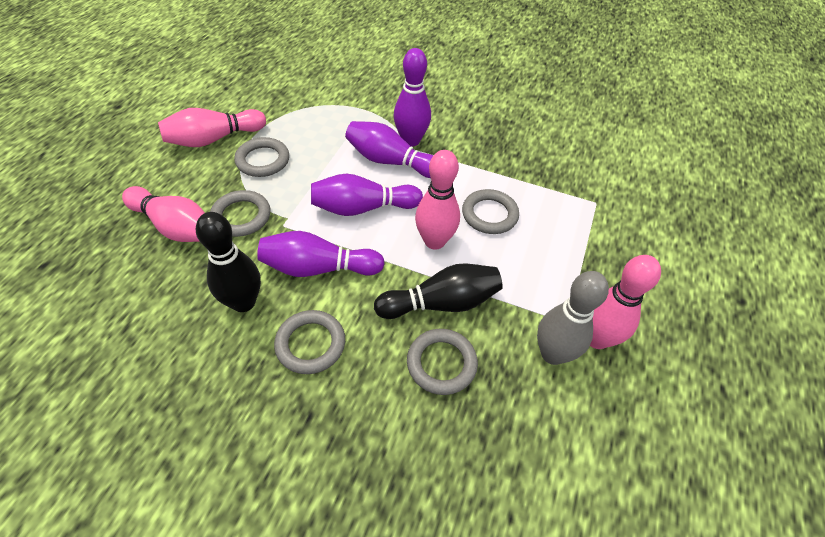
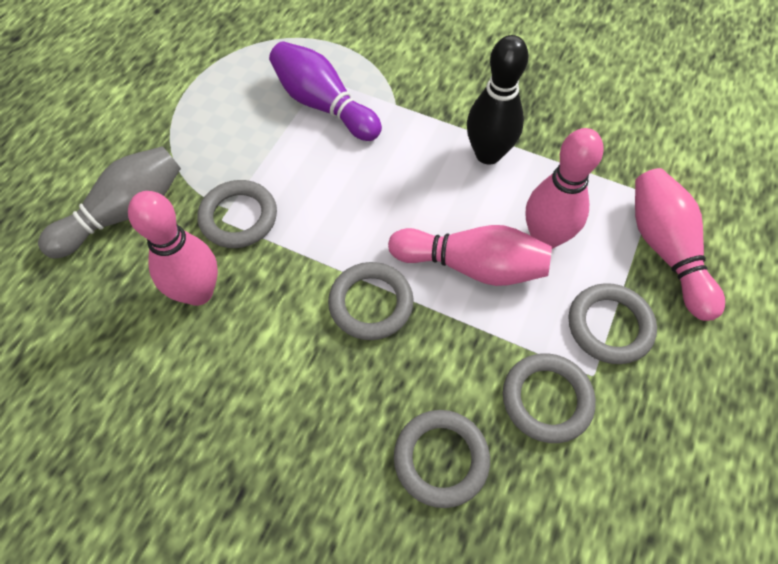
black bowling pin: [196,212,261,312] [374,263,503,319] = 2 -> [467,35,529,165] = 1
purple bowling pin: [257,231,385,277] [311,174,423,216] [345,121,434,178] [394,48,431,147] = 4 -> [269,41,382,141] = 1

